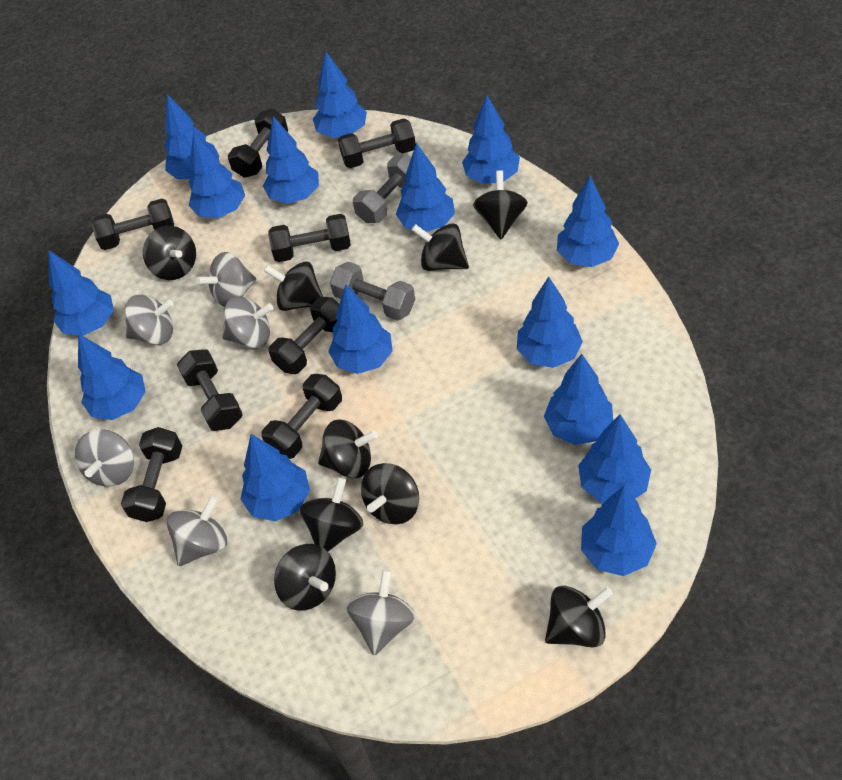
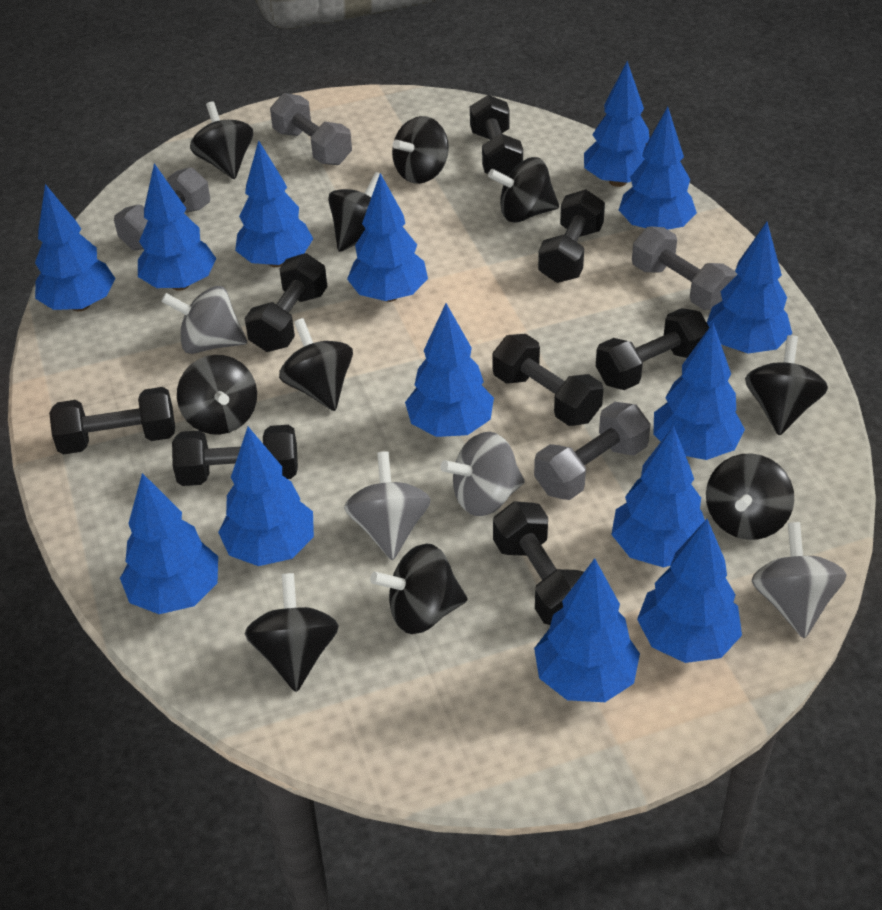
black spinning top: [143,226,196,280] [264,261,323,311] [274,544,336,611] [300,477,363,552] [318,419,378,478] [361,463,419,524] [411,223,469,271] [473,170,528,239] [545,586,613,648] = 9 -> [177,355,257,435] [190,101,253,179] [245,573,339,692] [279,318,353,411] [328,172,384,252] [370,543,467,634] [392,116,449,184] [488,157,559,223] [706,453,794,540] [745,335,828,435] = 10
blue tree: [48,250,114,336] [78,333,145,420] [164,94,220,179] [189,132,245,218] [240,434,310,521] [263,116,319,204] [313,52,367,138] [328,284,393,374] [396,143,455,232] [462,95,520,184] [517,276,583,368] [544,354,613,445] [557,176,619,267] [578,414,651,503] [581,486,657,576] = 15 -> [35,184,116,311] [120,473,218,614] [138,163,216,291] [218,427,314,566] [235,140,313,267] [347,173,428,302] [405,303,494,437] [534,558,640,702] [584,61,650,187] [611,426,705,568] [619,107,697,229] [637,519,742,663] [654,323,745,460] [707,222,792,353] = 14
grey dumbbell: [330,262,415,321] [353,155,411,223] = 2 -> [114,167,210,250] [270,93,352,165] [534,402,651,500] [632,226,737,310] = 4
grey spinning top: [75,429,134,486] [124,295,174,345] [167,496,227,566] [196,252,256,307] [222,296,273,349] [346,569,415,655] = 6 -> [161,286,247,354] [344,451,431,560] [441,432,525,516] [751,522,847,638] = 4

